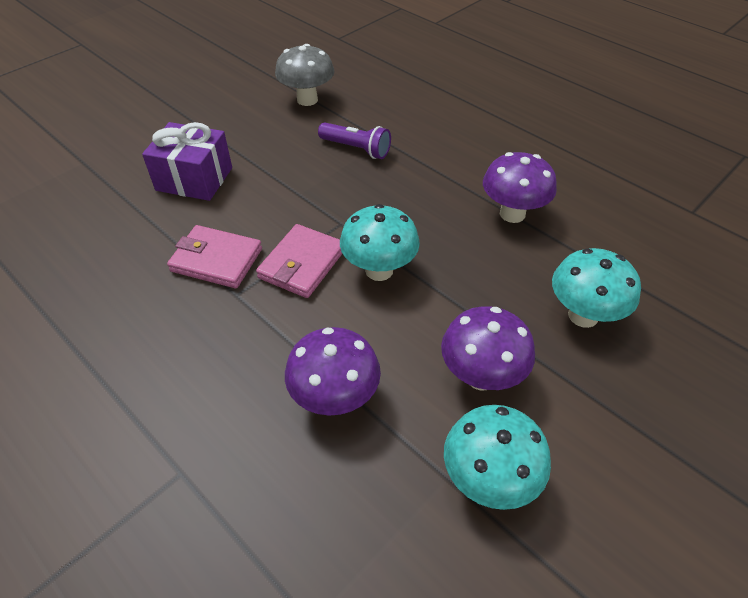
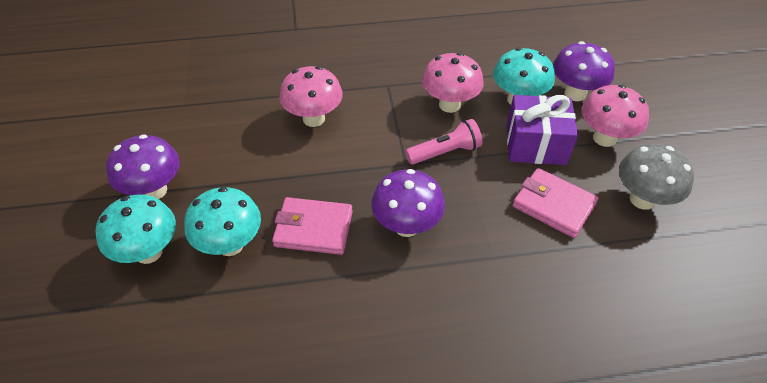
pink flashlight: none = 0 -> [405,119,482,165] = 1
pink mushroom: none = 0 -> [279,66,343,127] [422,53,484,113] [582,85,649,147] = 3
purple flashlight: [318,122,391,159] = 1 -> none = 0

